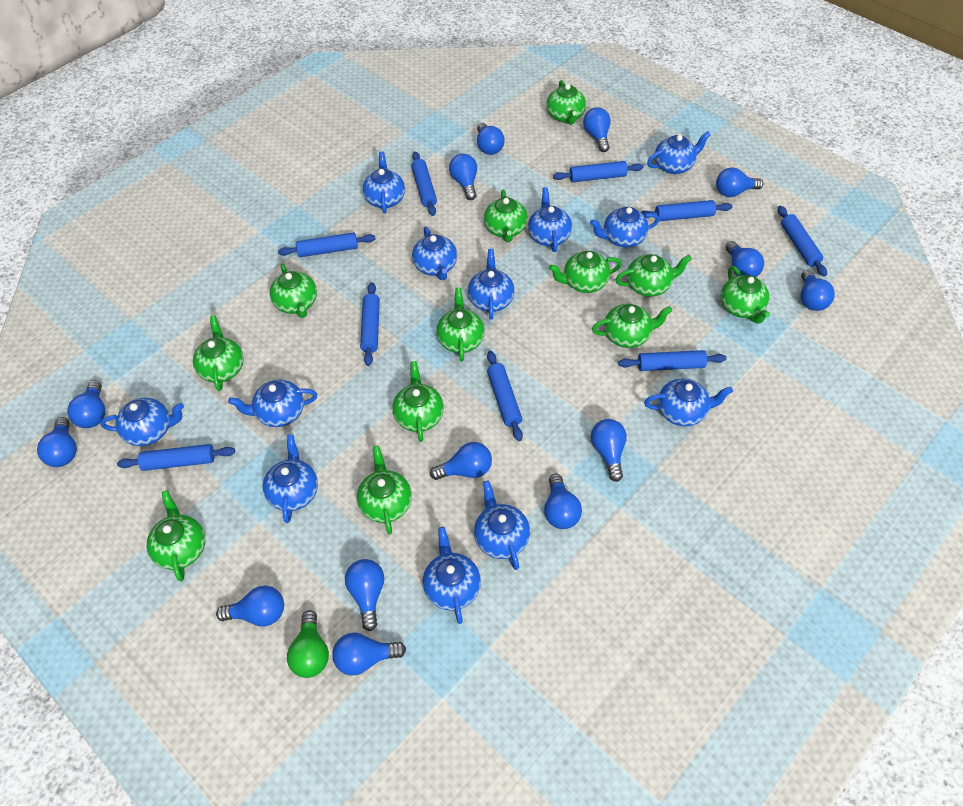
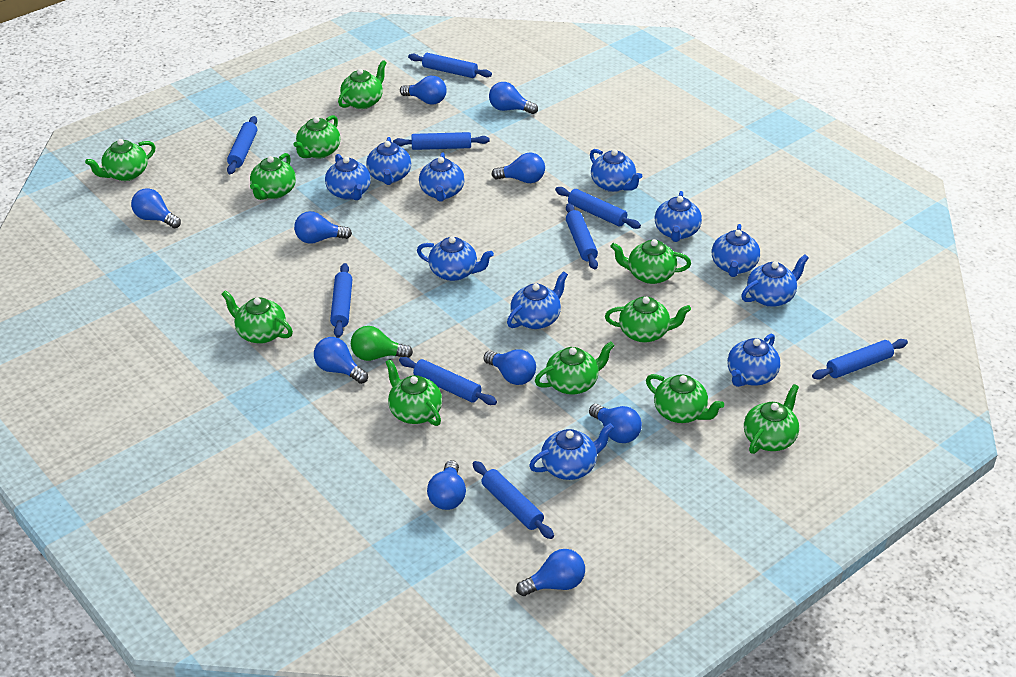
blue light bulb: [37,417,77,467] [67,380,105,428] [216,586,284,627] [333,633,406,675] [345,559,384,631] [430,442,492,480] [449,154,477,200] [477,123,505,155] [544,474,582,529] [583,107,611,152] [591,419,627,482] [716,168,763,197] [725,241,764,277] [800,269,835,311] = 14 -> [131,188,181,228] [294,211,352,244] [314,337,368,384] [400,76,447,105] [427,460,466,510] [484,349,536,385] [489,82,538,114] [491,153,545,183] [516,549,585,596] [589,404,642,443] = 10
blue teapot: [100,398,184,446] [228,380,317,427] [263,435,318,523] [362,151,405,214] [412,227,457,280] [423,527,481,624] [468,249,515,319] [474,480,530,570] [528,187,572,252] [590,207,659,248] [644,379,733,426] [647,131,711,174] = 12 -> [325,154,371,200] [366,137,411,185] [417,236,494,281] [419,153,465,202] [507,271,568,329] [529,423,614,480] [590,149,642,192] [655,191,702,242] [712,224,760,277] [727,334,781,387] [741,254,809,307] = 11
green teapot: [147,490,205,581] [193,316,244,391] [270,264,317,318] [357,446,412,535] [392,361,444,442] [436,287,485,362] [484,190,528,242] [546,80,586,125] [549,251,622,293] [592,304,673,348] [615,254,692,297] [720,266,770,324] = 12 -> [85,139,155,181] [221,290,293,344] [250,153,296,200] [293,115,340,159] [338,60,387,109] [386,359,442,426] [535,341,615,395] [605,296,691,343] [610,239,691,284] [646,374,724,423] [744,384,799,454] = 11

